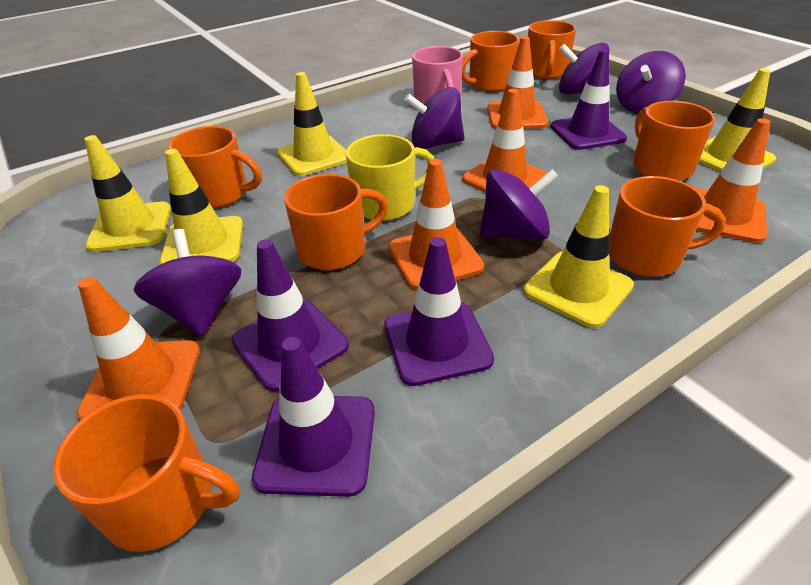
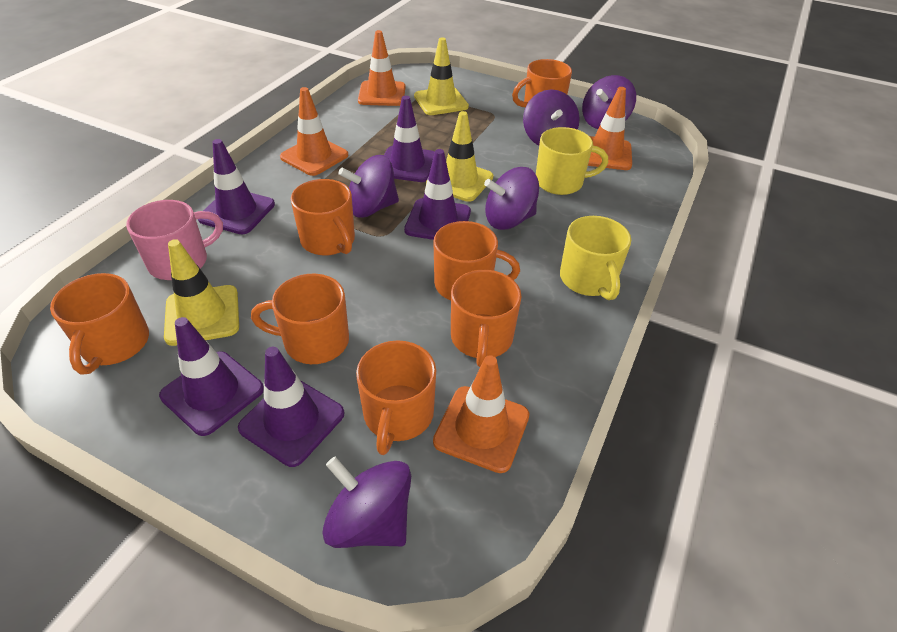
orange traffic cone: [77,277,200,420] [388,159,484,290] [462,89,547,192] [487,36,548,129] [695,118,770,243] = 5 -> [280,87,348,176] [358,30,405,106] [433,355,530,473] [588,87,632,170] = 4
purple traffic cone: [231,239,349,392] [252,337,375,497] [384,237,494,386] [551,49,627,150] = 4 -> [159,317,264,436] [198,139,275,234] [238,347,344,467] [384,96,435,182] [404,149,471,240] = 5
yellow mug: [346,134,434,221] = 1 -> [536,127,608,195] [560,216,631,300] = 2
yellow traffic cone: [84,135,171,252] [159,149,243,265] [277,72,347,176] [523,185,634,328] [699,68,776,172] = 5 -> [164,239,239,346] [414,37,469,115] [426,111,493,202] = 3

